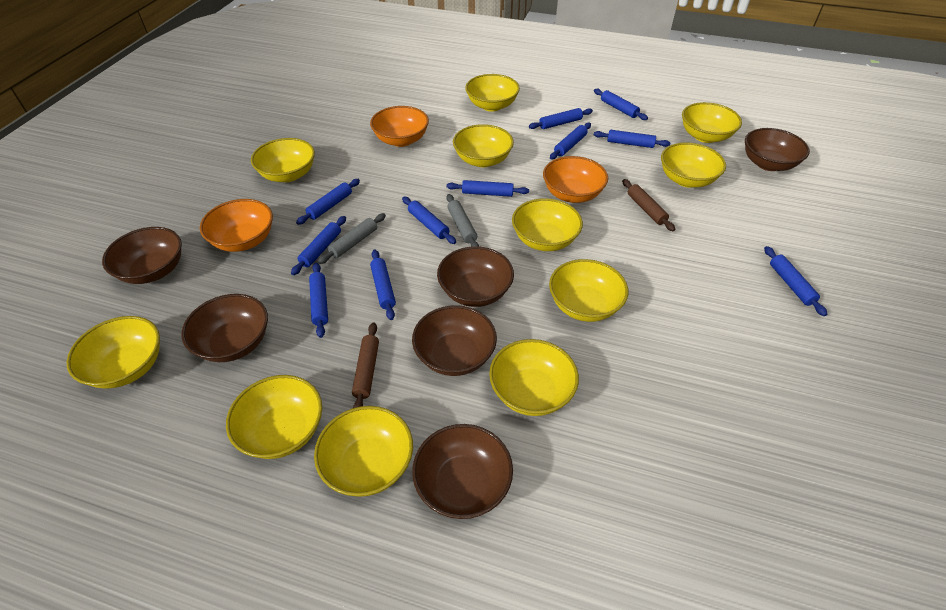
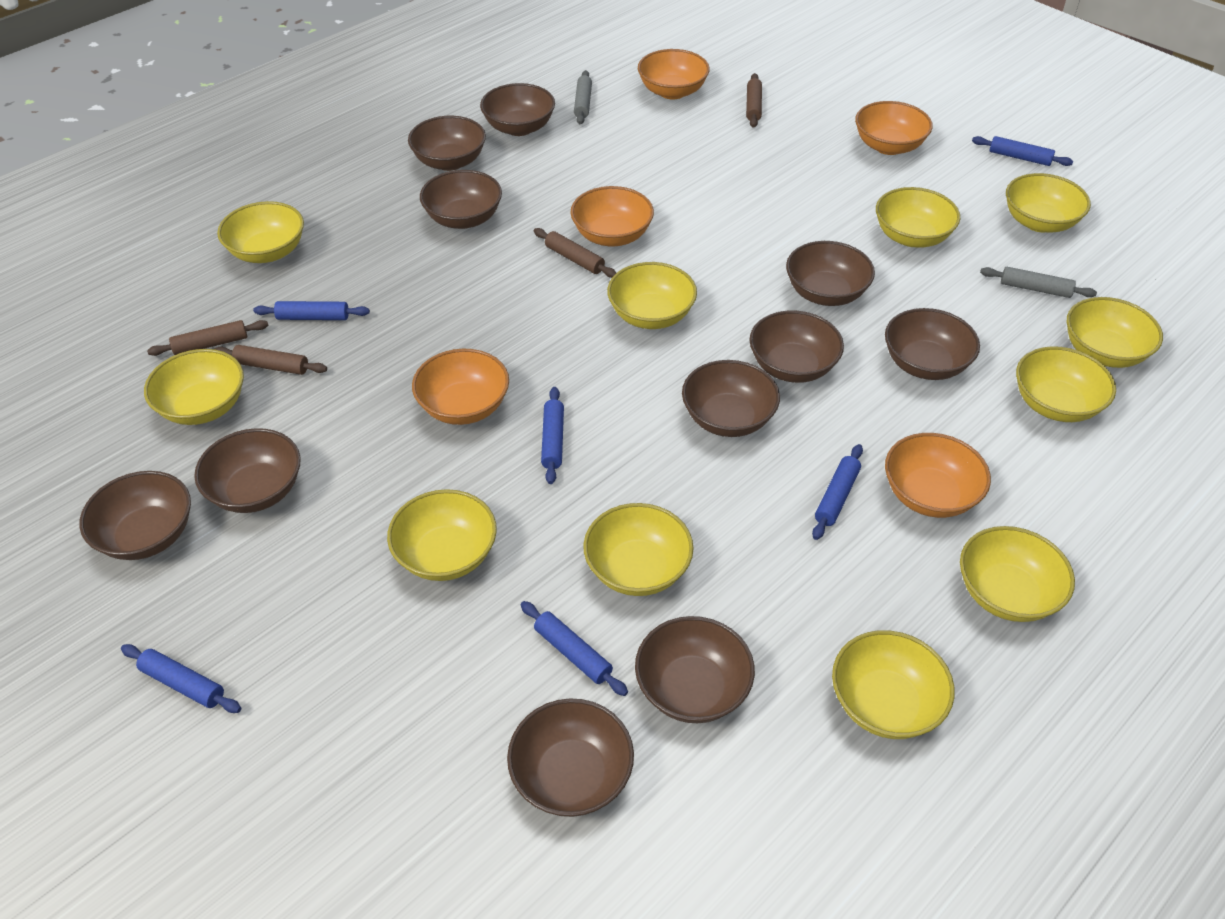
blue rolling pin: [291,216,346,275] [296,179,360,225] [309,263,328,338] [370,249,396,320] [402,197,456,244] [447,180,529,197] [529,108,593,129] [550,123,591,159] [594,89,648,120] [594,130,670,148] [764,246,827,316] = 11 -> [121,644,241,713] [253,301,370,320] [520,601,628,696] [541,387,564,484] [812,444,863,540] [972,136,1073,166] = 6
brown bowl: [102,227,182,284] [181,294,268,362] [412,305,497,376] [412,424,513,519] [437,246,514,307] [745,128,810,171] = 6 -> [80,471,191,560] [194,428,301,513] [408,116,486,171] [420,170,502,229] [480,83,555,136] [507,698,634,817] [635,616,755,723] [682,360,780,437] [749,311,844,383] [786,241,875,306] [885,308,980,380] = 11
brown rolling pin: [352,322,379,408] [622,179,675,231] = 2 -> [147,320,269,356] [214,345,327,375] [534,228,616,278] [746,73,762,128] = 4
orange bowl: [200,199,273,252] [370,106,429,147] [543,156,608,203] = 3 -> [412,349,509,425] [571,186,654,246] [638,49,710,99] [855,101,933,155] [885,433,991,518] = 5

